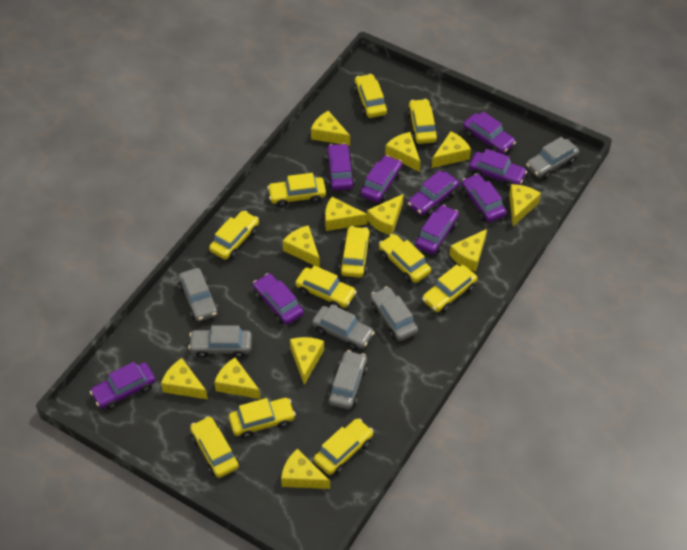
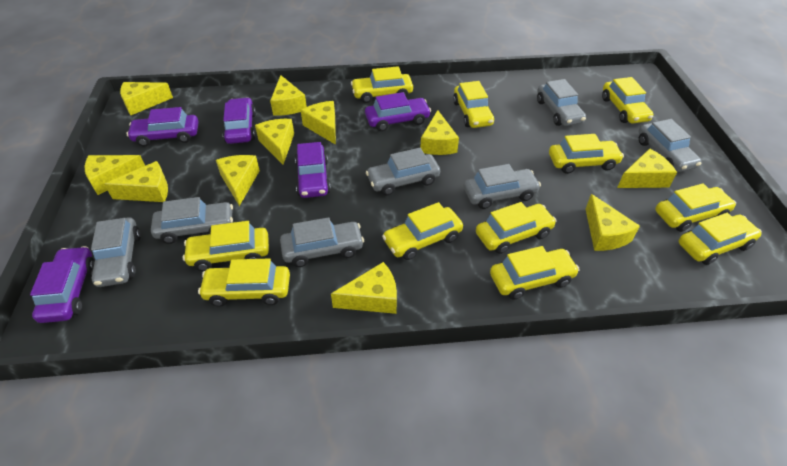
grey car: [179,268,218,321] [188,325,252,358] [312,305,375,350] [328,350,368,409] [371,286,418,341] [526,137,579,179] = 6 -> [91,217,141,287] [151,197,233,244] [280,217,364,267] [366,148,440,195] [463,164,541,209] [537,79,586,126] [639,119,701,172] = 7
purple car: [90,362,156,410] [253,273,304,325] [326,143,355,191] [360,155,402,203] [408,171,459,216] [415,204,459,254] [462,174,506,222] [463,111,516,154] [469,149,527,189] = 9 -> [30,246,95,323] [127,107,199,146] [223,97,256,144] [295,142,331,198] [365,92,431,131] = 5
yellow cheese: [161,358,208,399] [214,358,261,399] [281,449,330,489] [283,225,320,268] [290,337,324,385] [311,111,350,146] [325,197,368,231] [367,194,403,235] [385,132,421,172] [431,131,471,168] [450,229,487,272] [509,184,541,226] = 12 -> [85,155,145,195] [104,161,168,202] [120,82,173,115] [216,155,260,206] [255,119,294,165] [270,75,307,116] [300,101,336,145] [331,262,397,314] [421,110,459,155] [585,194,640,251] [617,148,677,188] = 11

